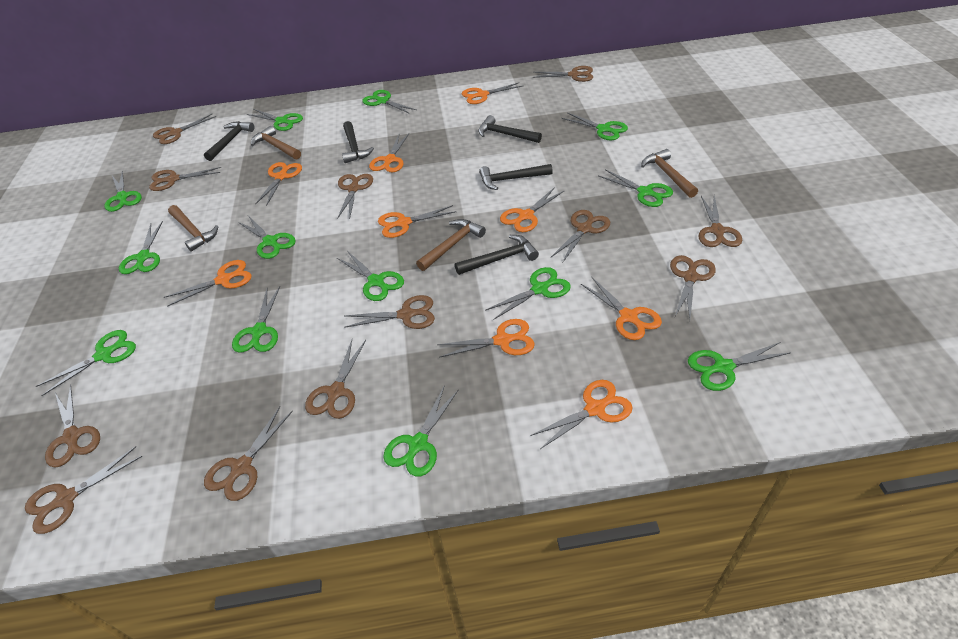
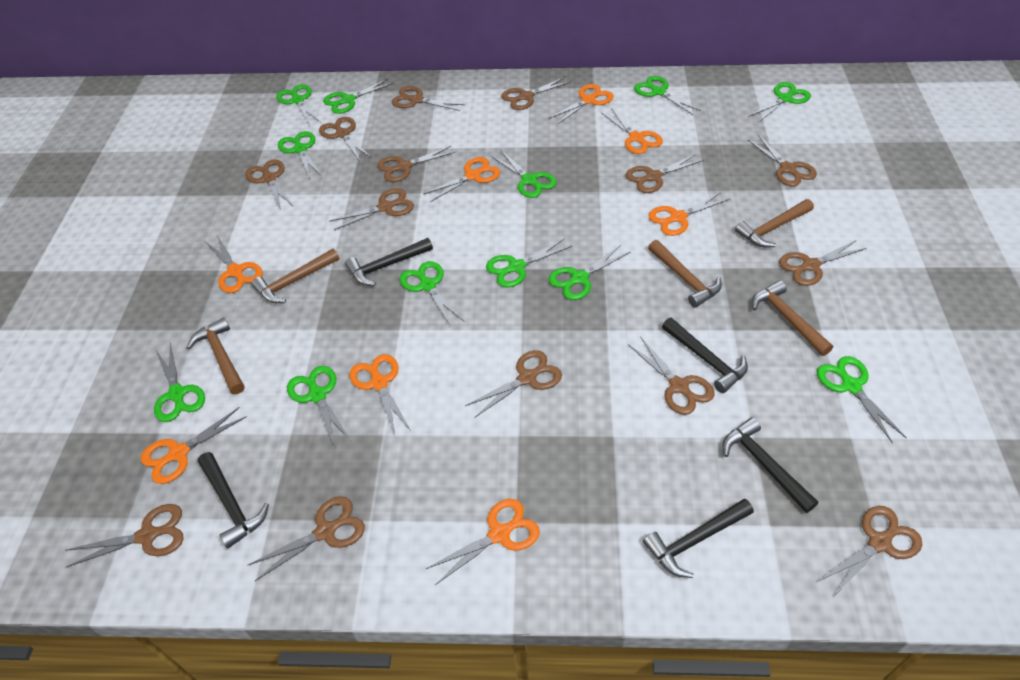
brown hammer: [168,205,219,252] [251,126,301,159] [416,219,486,271] [641,149,698,198] = 4 -> [187,317,244,394] [251,249,339,303] [648,240,722,308] [735,199,814,247] [752,280,833,356] = 5
brown scissors: [25,446,142,534] [45,384,100,467] [149,167,221,191] [153,114,217,144] [204,407,293,501] [305,340,366,419] [337,174,373,219] [344,295,435,329] [532,66,593,82] [551,210,610,263] [670,255,716,319] [699,196,742,247] = 12 -> [65,504,184,568] [245,159,293,210] [248,496,365,581] [319,117,371,161] [329,188,414,230] [377,146,455,182] [392,86,465,111] [465,350,562,418] [501,77,571,110] [626,154,704,193] [628,336,714,415] [748,135,817,186] [779,240,867,286] [819,506,922,596] = 14
green scissors: [36,330,136,396] [104,171,142,212] [119,221,163,274] [232,286,280,353] [238,216,296,259] [247,109,303,131] [337,251,404,301] [362,90,416,114] [383,385,459,477] [485,267,571,319] [561,112,628,140] [599,169,673,207] [688,342,791,391] = 13 -> [154,343,205,422] [276,84,321,125] [278,131,322,179] [287,366,352,448] [323,79,393,114] [400,261,465,326] [486,238,572,288] [491,149,557,198] [548,245,630,300] [634,76,701,115] [749,82,811,123] [817,356,907,444] = 12
orange scissors: [164,260,252,307] [255,162,302,206] [369,134,409,172] [378,205,456,238] [437,319,535,358] [462,82,522,104] [500,187,564,232] [530,380,632,449] [581,277,662,340] = 9 -> [141,407,247,484] [205,235,263,293] [349,354,411,438] [424,157,500,202] [426,499,540,585] [549,84,614,125] [602,108,663,154] [648,192,729,236] = 8

